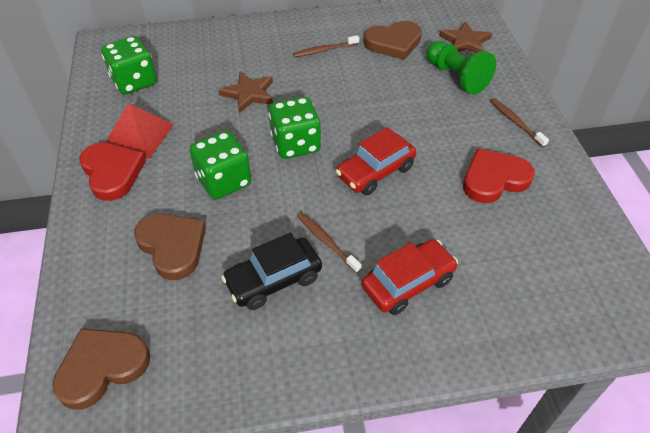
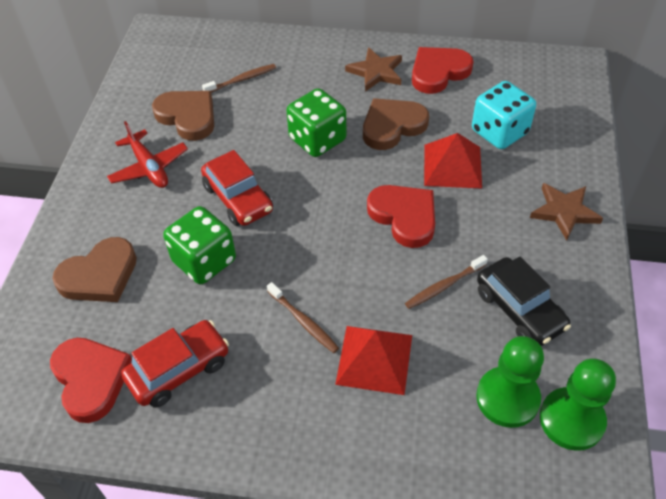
green dice: [101,36,157,94] [189,131,252,199] [269,97,321,159] = 3 -> [163,206,236,284] [286,88,346,157] = 2
green pawn: [426,41,496,95] = 1 -> [476,336,544,428] [540,358,616,451] = 2
red heart: [79,143,146,201] [463,148,535,203] = 2 -> [50,338,132,423] [367,185,435,248] [412,47,474,94] = 3
red plane: none = 0 -> [107,121,188,188] = 1
red pyramid: [105,103,174,159] = 1 -> [335,326,412,395] [424,133,482,189] = 2
turquoise dice: none = 0 -> [472,81,536,149] = 1

